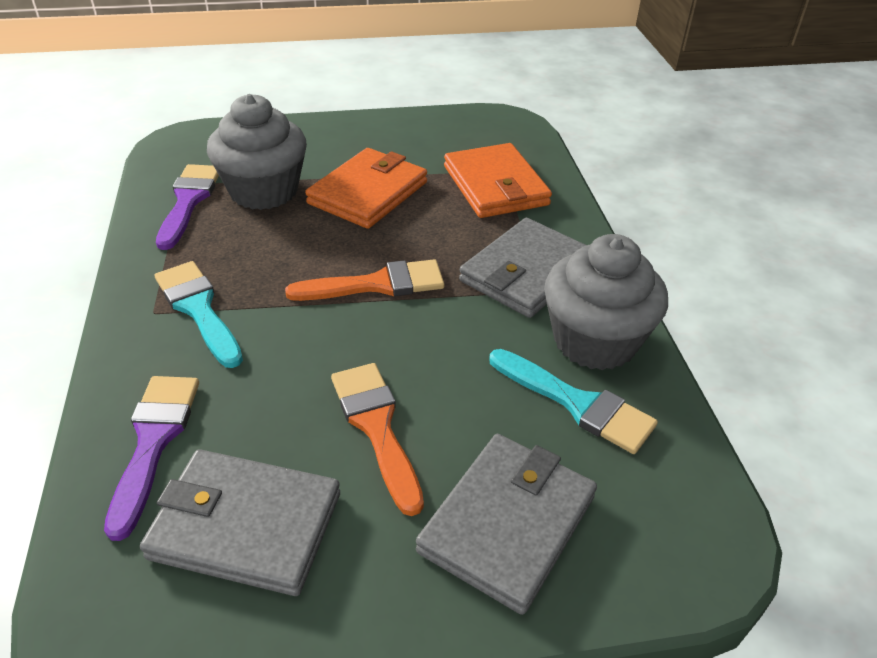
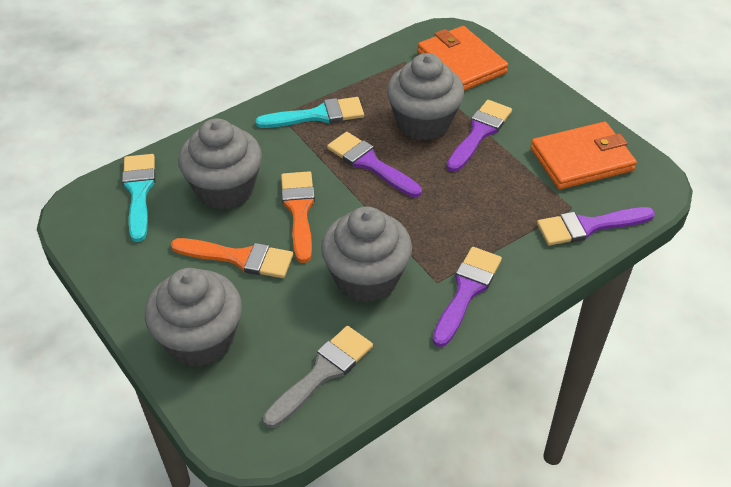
grey brush: none = 0 -> [263,326,373,428] = 1
grey cupcake: [207,94,307,210] [544,234,668,370] = 2 -> [145,268,242,367] [178,118,262,210] [321,207,412,303] [387,53,464,141] = 4
grey wallet: [140,449,340,596] [416,434,597,615] [459,218,586,318] = 3 -> none = 0
purple brush: [104,376,199,541] [156,164,219,250] = 2 -> [327,132,422,197] [432,247,502,347] [447,100,512,172] [537,207,655,246] = 4

